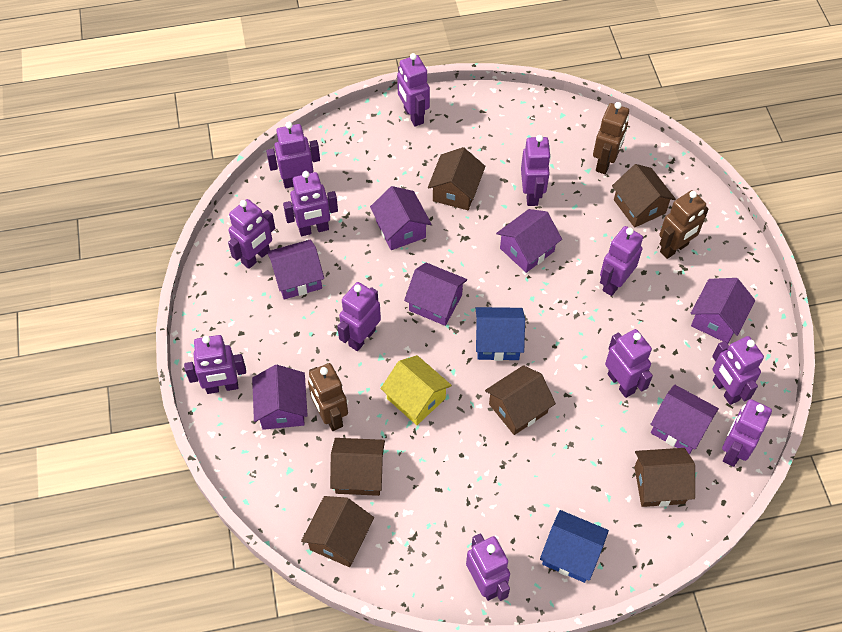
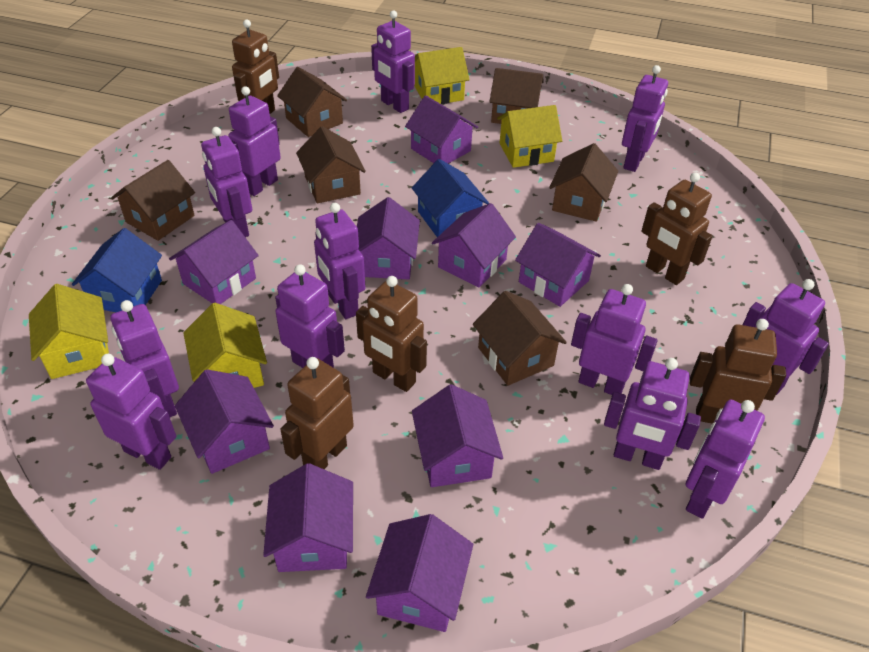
brown robot: [308,363,348,431] [593,102,629,174] [659,190,709,259] = 3 -> [232,19,279,114] [280,357,354,469] [356,276,427,392] [641,172,713,285] [690,319,786,423] = 5
purple house: [252,365,308,430] [267,239,324,299] [370,186,431,250] [404,263,467,326] [496,209,562,273] [650,384,719,455] [691,278,755,343] = 7 -> [169,220,259,304] [175,369,274,474] [263,463,353,572] [357,197,420,280] [366,514,473,632] [405,95,478,164] [412,384,503,487] [432,203,516,287] [515,223,601,307] = 9
yellow house: [380,355,452,425] = 1 -> [29,284,109,379] [183,303,267,388] [414,47,470,104] [497,105,562,168] = 4

